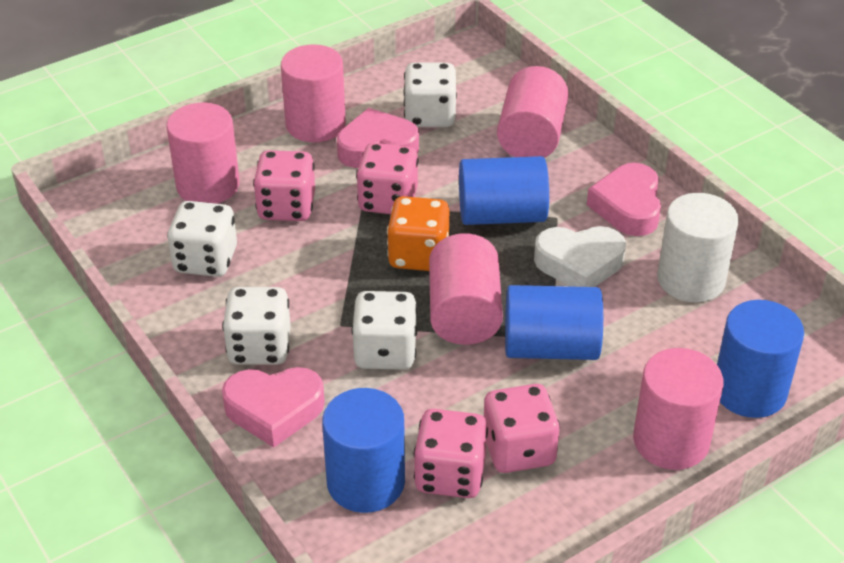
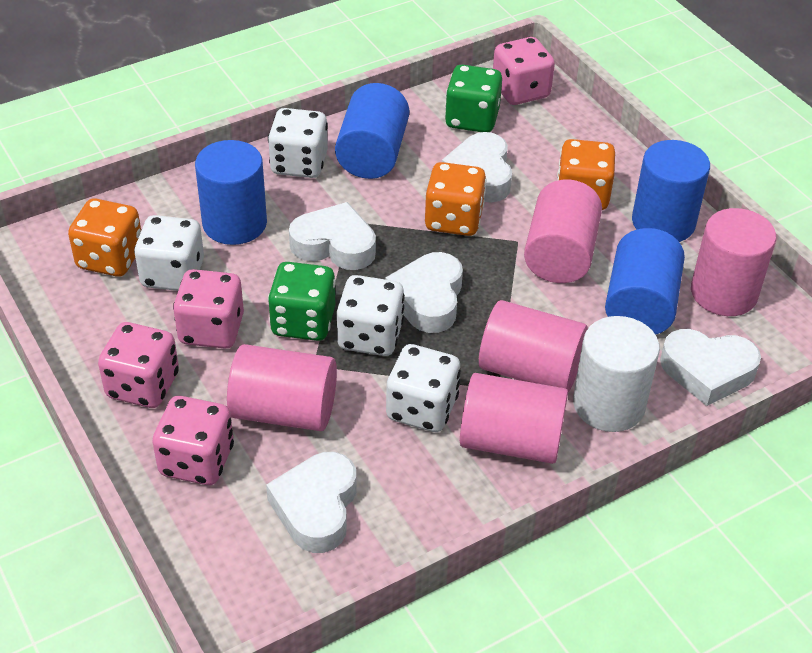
green dice: none = 0 -> [268,262,336,341] [445,64,502,132] = 2
orange dice: [387,196,449,271] = 1 -> [68,199,141,277] [425,162,486,236] [557,139,615,210] = 3
pink heart: [222,367,325,447] [337,108,419,168] [587,163,661,236] = 3 -> none = 0
white heart: [534,226,626,287] = 1 -> [266,452,357,553] [289,202,376,270] [385,252,463,333] [442,132,512,203] [660,329,761,406] = 5

